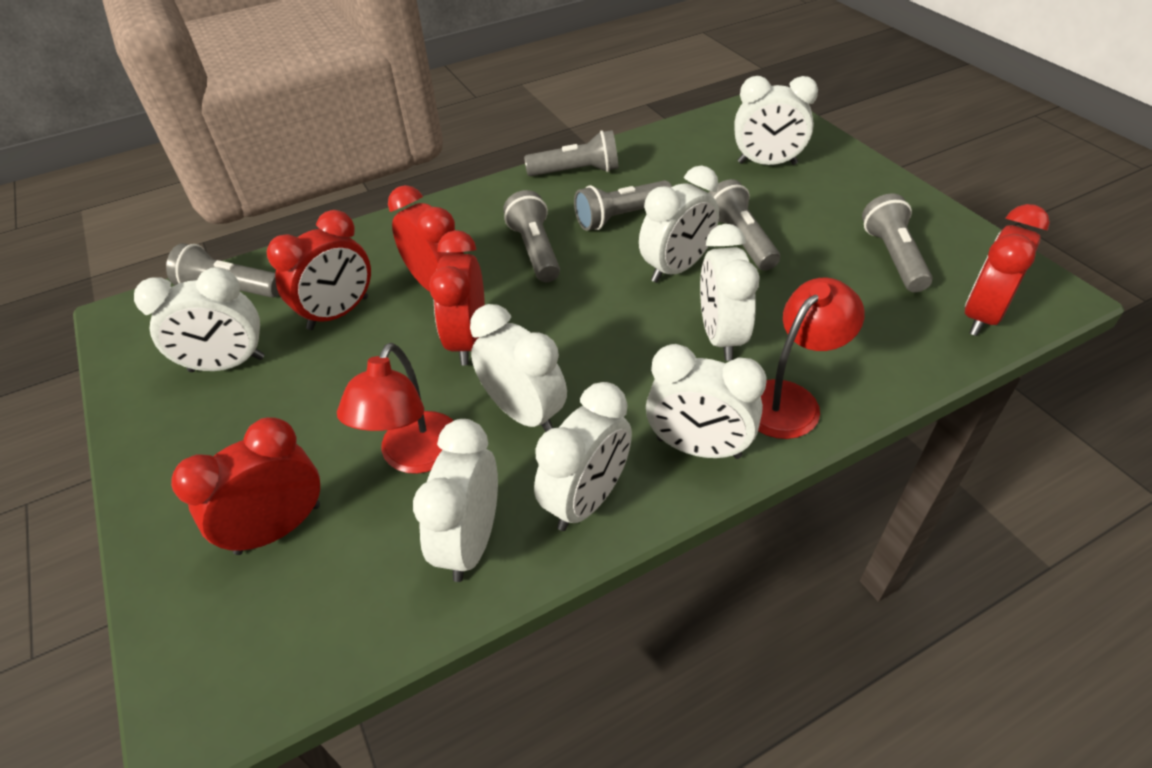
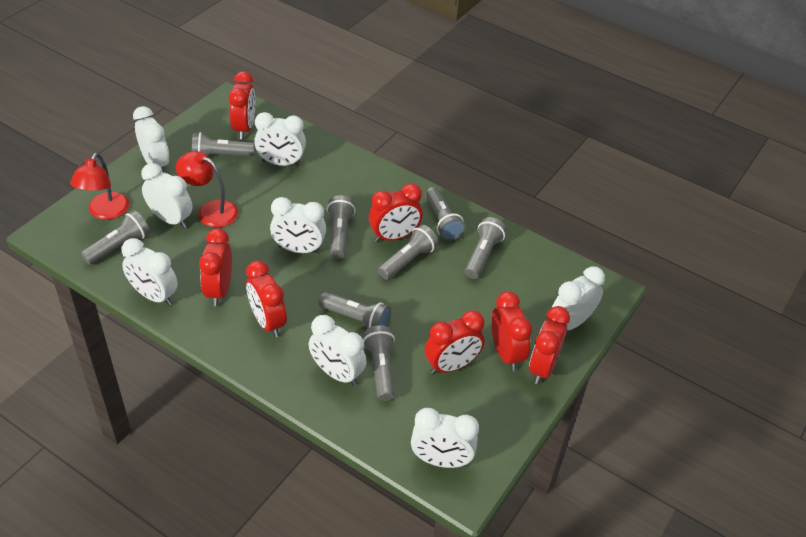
grey flashlight: [166,243,279,298] [503,190,560,282] [524,130,618,176] [574,180,672,231] [709,179,780,271] [862,194,933,292] = 6 -> [81,210,150,265] [192,132,255,157] [319,292,391,328] [327,195,356,259] [363,325,395,401] [378,225,438,280] [425,187,465,241] [465,217,506,279] = 8
red clock: [171,417,320,555] [267,210,371,330] [388,185,464,292] [429,230,485,365] [965,204,1050,336] = 5 -> [199,228,232,306] [229,71,255,139] [246,260,287,337] [369,183,423,242] [425,310,484,374] [491,291,532,371] [529,306,570,384] = 7

